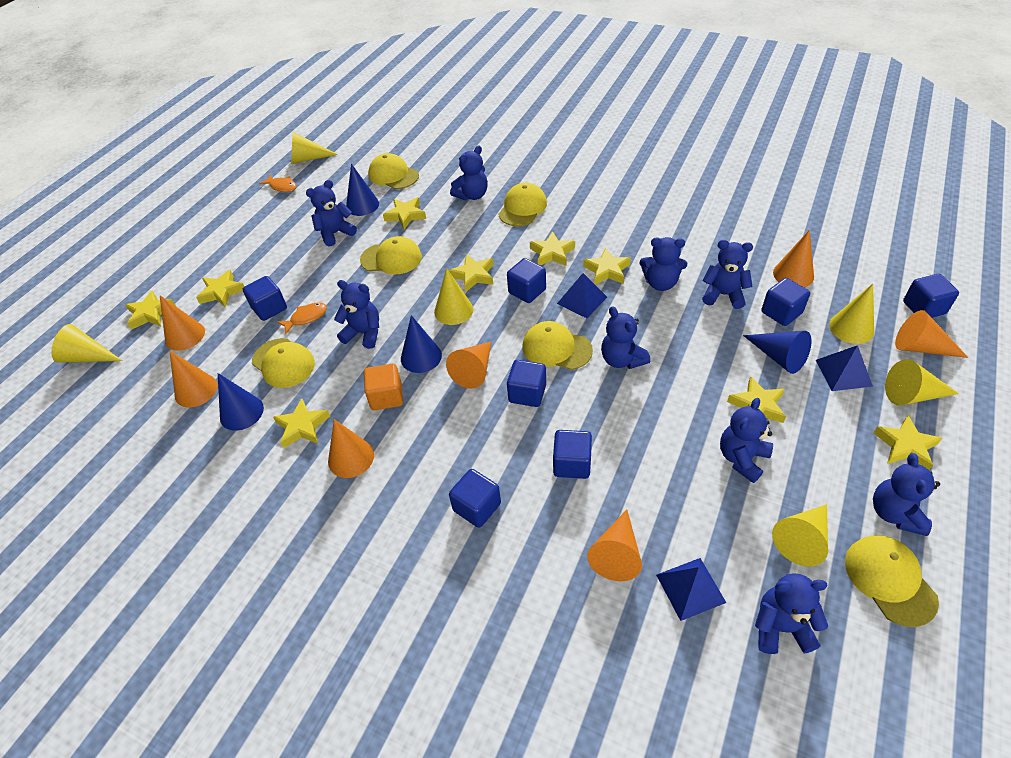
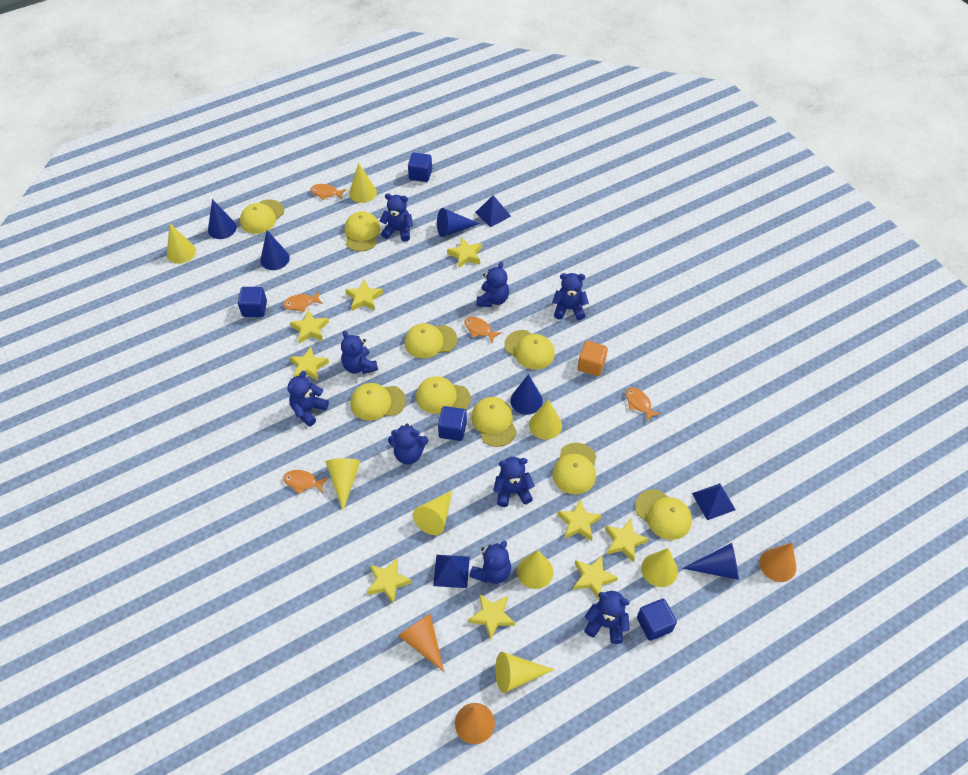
blue cone: [218,373,264,431] [346,164,379,216] [401,315,442,373] [743,331,811,374] = 4 -> [208,199,237,239] [260,230,290,270] [437,208,480,237] [510,374,543,415] [682,543,739,580] = 5
blue cube: [243,276,287,321] [449,469,501,528] [507,258,546,303] [507,360,546,407] [553,430,592,479] [761,278,810,326] [903,274,959,318] = 7 -> [238,287,267,317] [408,153,432,182] [438,406,467,441] [637,599,677,641] = 4
orange cone: [160,295,205,351] [170,351,218,407] [328,419,374,478] [446,342,491,389] [587,510,642,581] [773,230,814,287] [895,310,968,358] = 7 -> [398,614,444,672] [455,703,495,744] [760,543,796,582] = 3
orange fish: [259,174,297,192] [277,303,327,334] = 2 -> [283,291,323,312] [283,470,328,494] [310,184,347,200] [464,317,502,343] [626,387,661,422] = 5
yellow cap: [252,338,315,388] [360,236,422,275] [368,153,419,189] [498,183,547,226] [522,321,593,370] [845,536,939,627] = 6 -> [240,199,284,234] [344,211,380,252] [350,383,406,421] [405,323,457,358] [416,376,471,414] [471,397,517,447] [504,330,555,369] [553,443,596,494] [635,489,692,540] = 9
yellow cone: [51,324,123,363] [291,132,338,164] [434,268,473,325] [772,504,828,567] [829,284,874,344] [885,359,959,405] = 6 -> [167,224,196,264] [326,458,361,510] [349,163,377,203] [413,490,453,535] [495,652,554,693] [517,550,553,589] [529,399,562,439] [641,548,678,587] = 8

